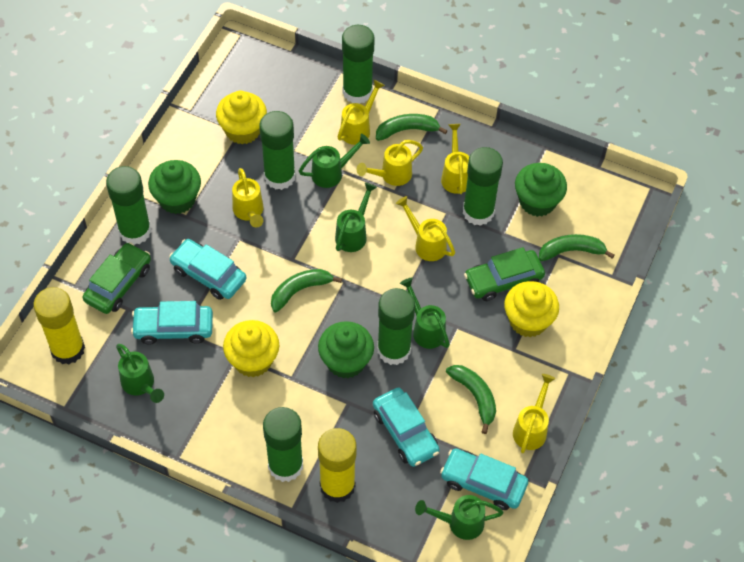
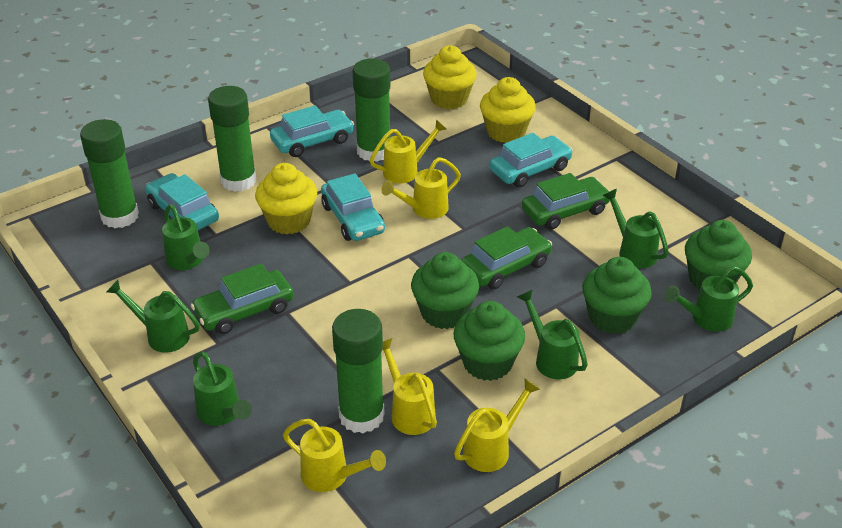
green banana: [271,269,342,312] [376,114,448,141] [446,365,496,434] [539,234,614,261] = 4 -> none = 0
green car: [83,242,151,314] [464,247,545,301] = 2 -> [191,263,294,334] [461,226,552,290] [522,173,610,230] = 3
green cupcake: [148,160,201,214] [318,321,374,378] [515,163,567,217] = 3 -> [411,252,479,329] [453,301,525,381] [582,257,652,334] [685,220,752,290] = 4
green glue stick: [106,166,151,245] [259,111,296,190] [263,407,303,482] [342,25,375,104] [377,288,415,365] [463,147,503,226] = 6 -> [80,119,139,228] [208,86,256,192] [332,309,385,433] [353,59,390,162] = 4
green watering can: [116,344,164,403] [299,134,370,188] [335,182,377,252] [400,278,450,349] [415,495,504,540] = 5 -> [106,280,200,353] [162,204,210,270] [193,351,252,426] [517,289,588,379] [602,189,669,268] [665,266,753,332] = 6
yellow glue stick: [33,287,85,365] [318,428,357,503] = 2 -> none = 0
yellow watering can: [232,168,264,227] [337,80,385,145] [357,140,423,186] [396,196,455,261] [441,124,469,194] [513,374,556,453] = 6 -> [283,419,386,492] [370,119,447,183] [381,157,461,219] [382,338,437,435] [454,378,540,472] = 5

